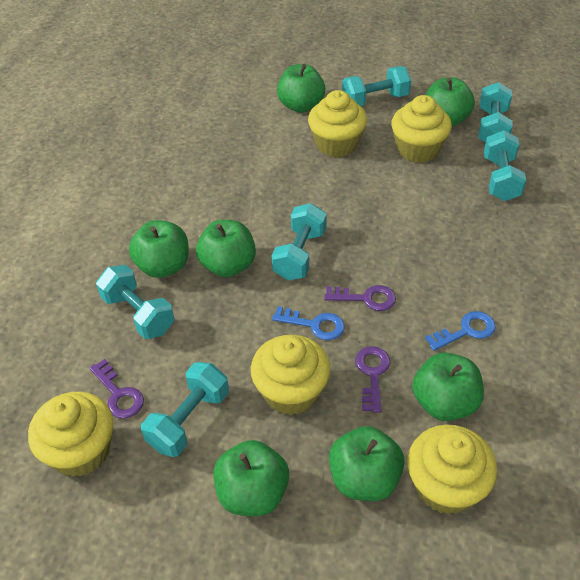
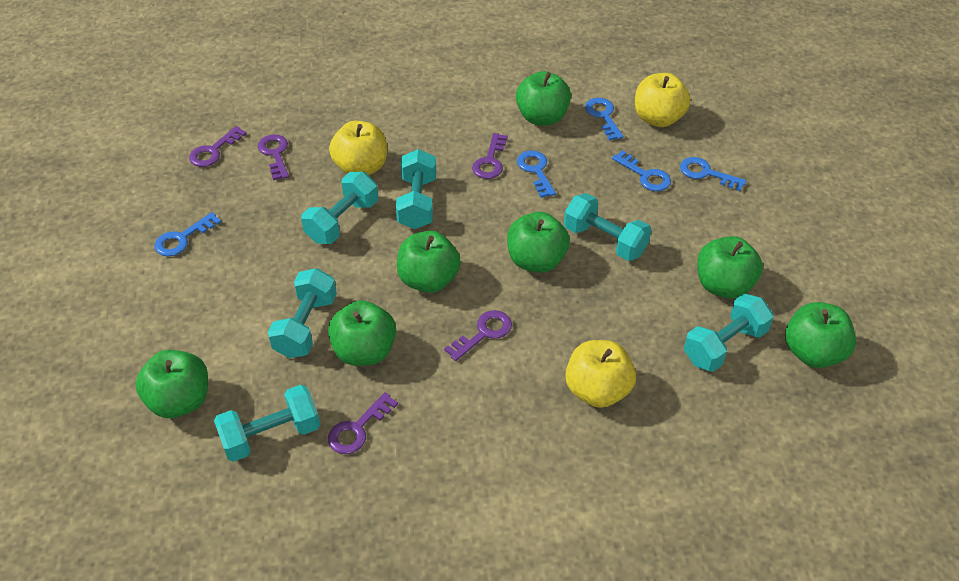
blue key: [272,306,344,340] [425,311,496,351] = 2 -> [154,212,221,257] [517,150,556,198] [585,98,624,141] [612,150,671,191] [680,157,747,191] = 5
purple key: [90,359,144,419] [324,285,396,311] [355,346,390,412] = 3 -> [189,126,247,167] [258,134,289,180] [328,392,398,454] [444,310,512,361] [472,133,508,179] = 5
yellow apple: none = 0 -> [329,121,387,175] [565,340,636,408] [635,73,690,127] = 3
yellow cupcake: [28,392,113,477] [251,335,331,415] [308,90,367,157] [391,95,452,163] [408,424,497,515] = 5 -> none = 0

